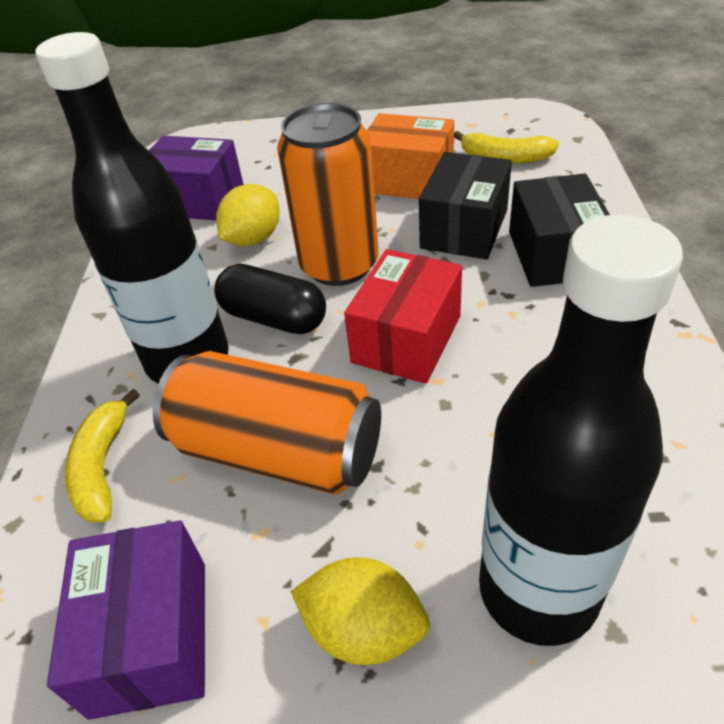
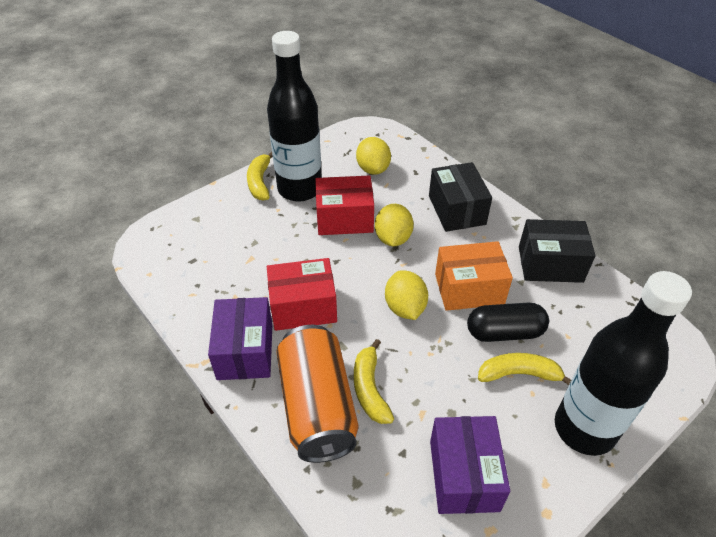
orange can: [153,351,381,495] [277,103,379,286] = 2 -> [276,325,358,463] = 1
red box: [344,249,462,384] = 1 -> [267,258,337,331] [315,176,374,235] = 2
yellow banana: [65,389,140,523] [454,131,559,164] = 2 -> [247,152,273,201] [354,339,394,424] [478,353,571,385] = 3
yellow lemon: [216,184,280,246] [291,557,430,665] = 2 -> [356,137,391,175] [375,204,414,246] [385,270,428,320] = 3

